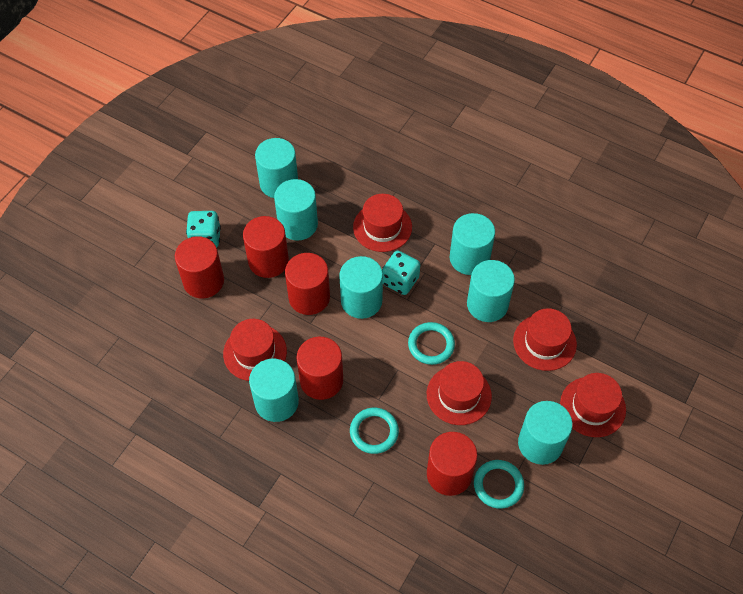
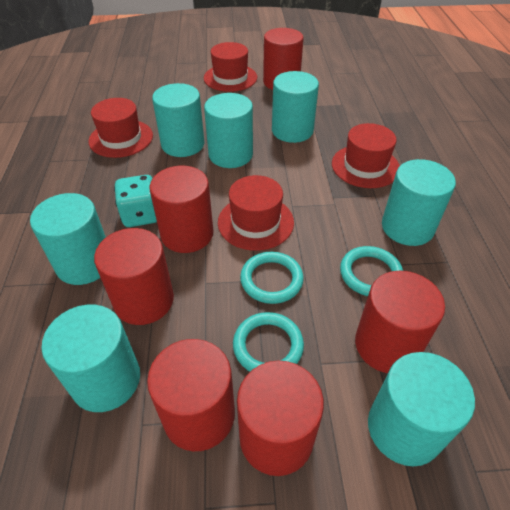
red cylinder: [175,236,224,299] [243,216,289,278] [285,253,330,315] [296,337,343,400] [427,432,478,496] = 5 -> [94,228,174,325] [147,339,235,451] [150,166,213,253] [237,361,324,476] [263,28,303,90] [355,271,445,373] = 6
red hat: [223,319,287,381] [353,194,412,252] [427,361,492,425] [513,308,577,371] [560,373,626,437] = 5 -> [89,98,153,158] [204,42,257,92] [218,175,294,251] [332,123,400,188] = 4
turquoise dice: [186,211,221,248] [382,251,420,295] = 2 -> [114,175,157,227] = 1

